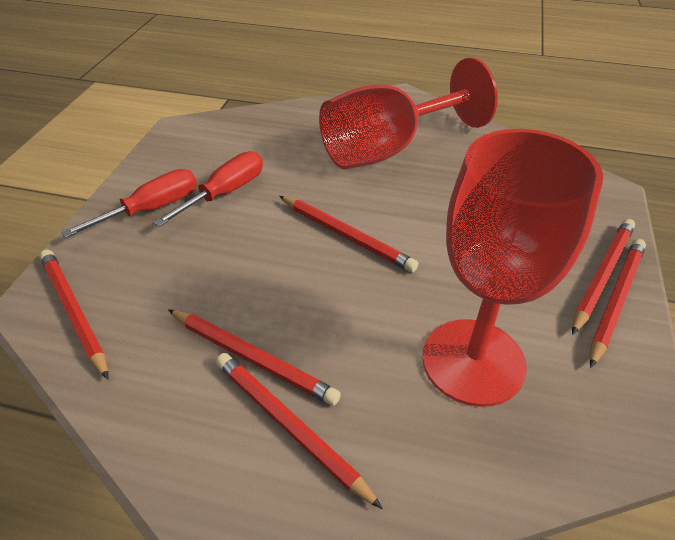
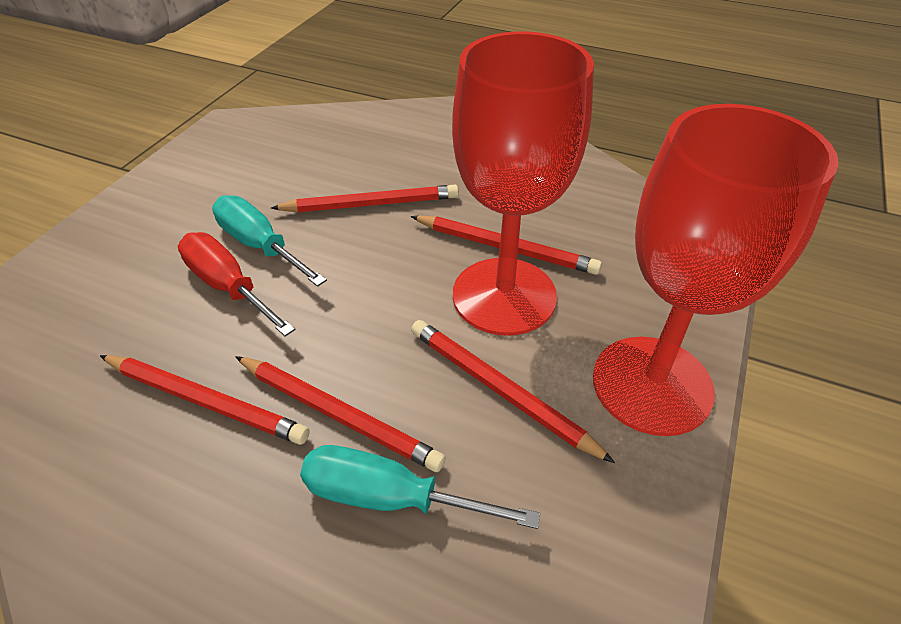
red pencil: [40,250,108,379] [168,309,341,406] [216,353,383,509] [279,196,418,272] [572,219,635,335] [590,239,646,368] = 6 -> [100,355,310,445] [235,356,446,472] [271,185,459,212] [411,215,602,275] [411,320,615,463] = 5
red screwdriver: [61,169,197,238] [153,151,263,227] = 2 -> [178,232,295,337] = 1
turquoise screwdriver: none = 0 -> [212,195,327,287] [300,445,540,529] = 2

